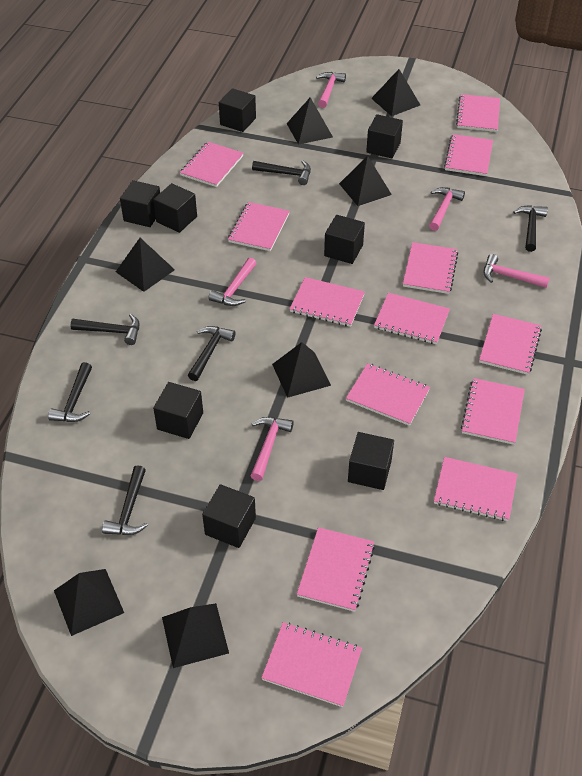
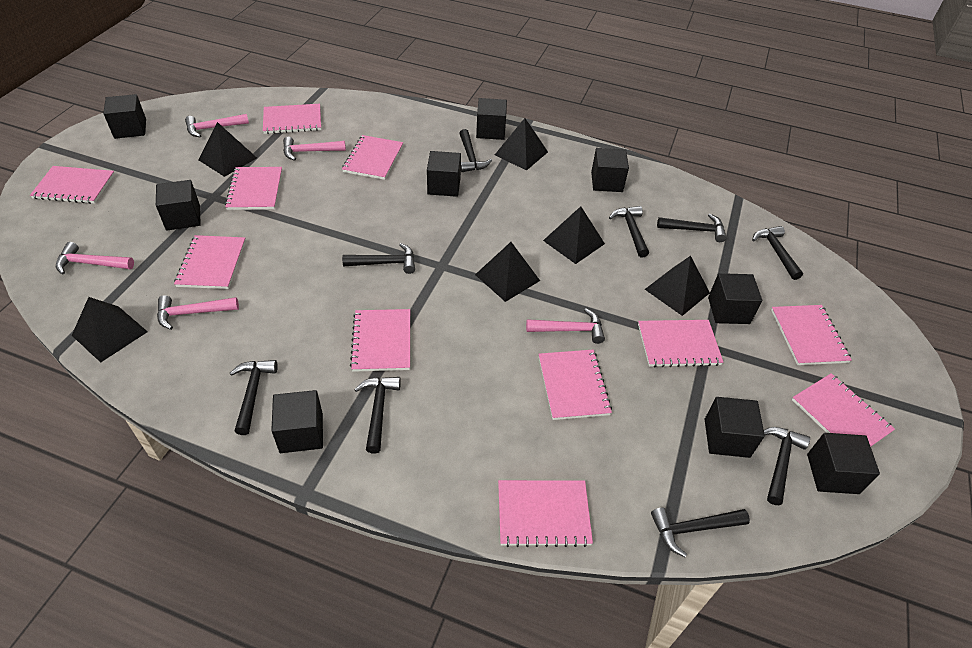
black cube: [120,180,160,227] [153,183,197,233] [153,382,203,439] [202,484,256,548] [219,88,256,132] [324,215,365,264] [348,432,394,490] [366,114,403,158] = 8 -> [103,94,146,139] [156,180,201,231] [271,390,323,453] [427,151,461,197] [476,98,507,140] [591,148,629,192] [704,397,765,458] [708,273,762,324] [807,433,880,494] = 9
black hammer: [48,362,92,422] [70,314,139,345] [102,465,148,535] [188,326,236,381] [252,161,311,185] [513,205,548,252] = 6 -> [230,360,278,435] [342,243,415,274] [354,377,401,454] [459,129,492,172] [609,206,649,257] [651,508,750,557] [657,214,727,242] [752,226,803,280] [764,427,810,505] = 9
black pyramid: [54,569,124,636] [116,238,175,292] [162,603,229,668] [272,342,331,398] [287,97,333,145] [339,156,392,206] [371,69,420,116] = 7 -> [72,297,148,363] [199,122,257,177] [475,242,540,302] [495,118,548,171] [543,206,605,264] [645,256,710,316] = 6
pink notebook: [180,142,244,187] [228,202,289,251] [261,622,362,707] [290,277,365,327] [297,527,375,612] [346,363,430,426] [374,293,450,345] [403,242,458,294] [434,457,517,521] [444,134,493,176] [456,94,500,132] [461,378,525,445] [479,314,542,375] = 13 -> [30,166,115,204] [174,235,246,289] [225,167,282,210] [263,104,321,134] [342,135,403,180] [350,309,410,372] [498,480,593,547] [539,350,612,420] [638,320,724,367] [771,305,852,365] [792,373,895,447] = 11

